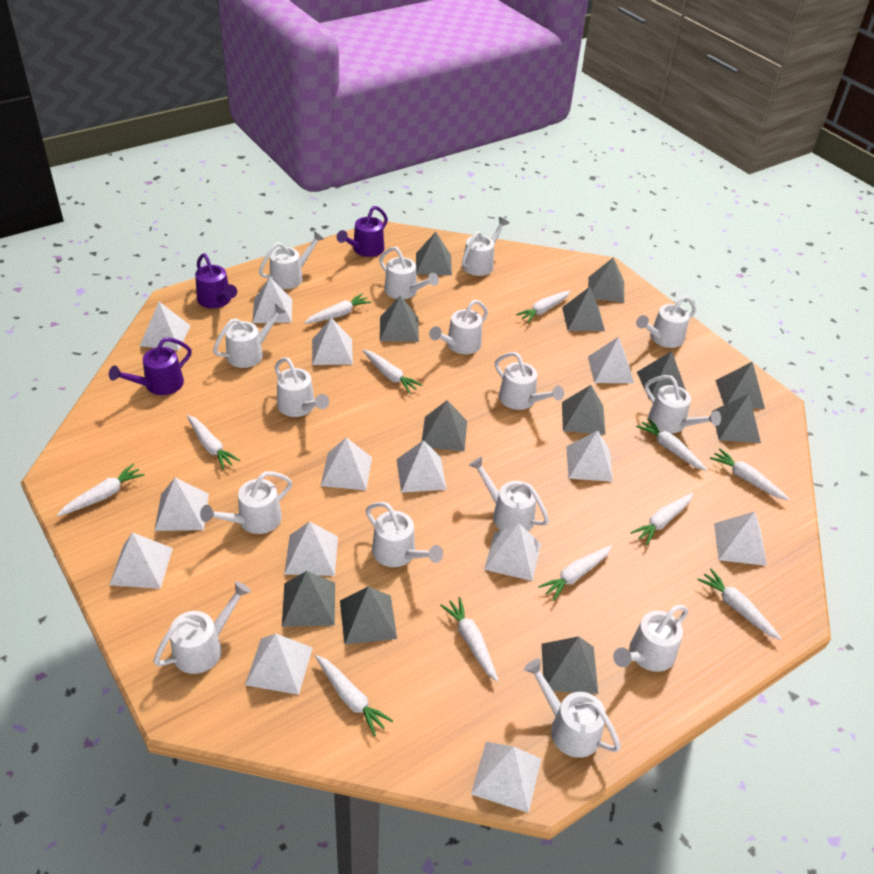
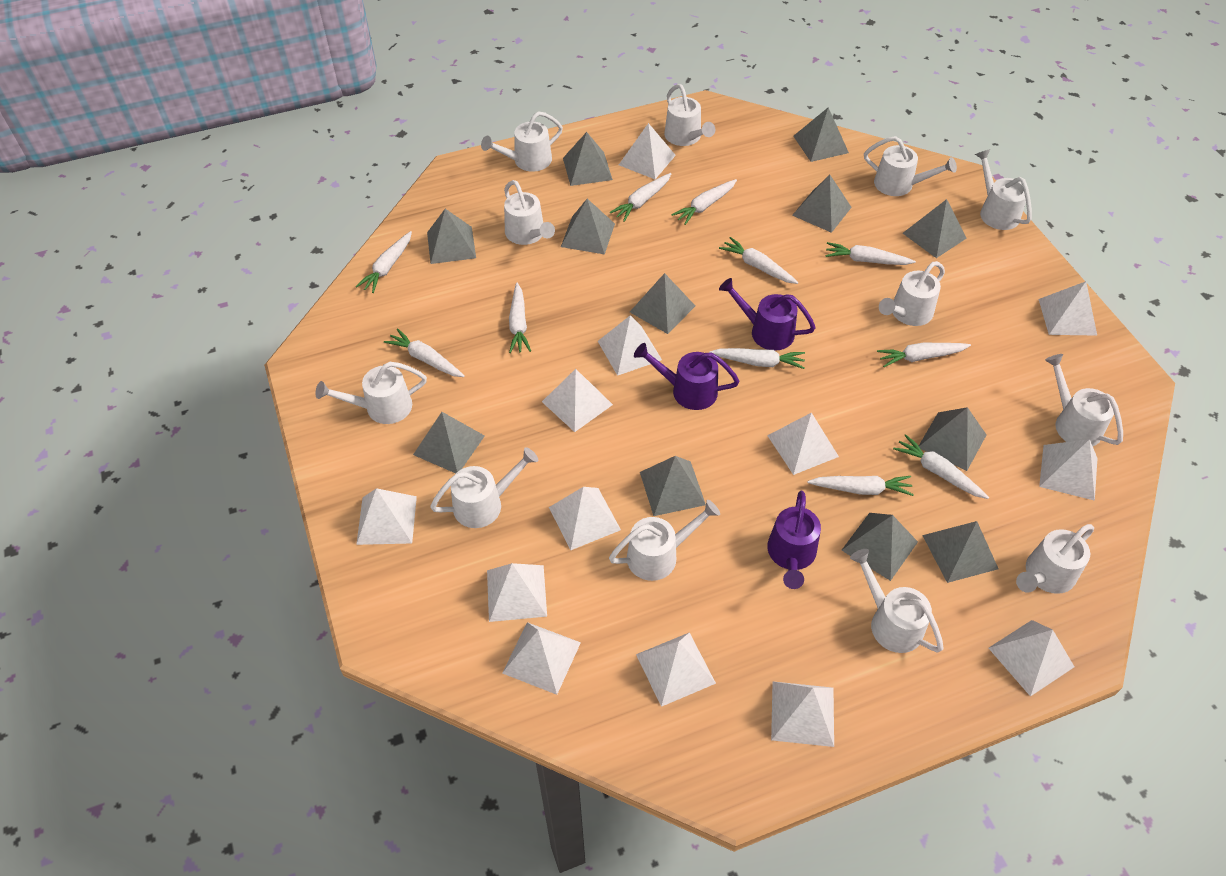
white carrot: [57,464,145,516] [187,415,240,470] [304,294,371,324] [315,655,393,737] [362,350,423,394] [440,597,499,682] [516,290,570,323] [538,546,612,601] [631,493,693,545] [636,418,707,471] [697,569,782,640] [710,448,789,501] = 12 -> [356,231,412,293] [384,328,465,377] [509,283,531,353] [610,173,671,222] [671,179,737,225] [709,348,805,369] [719,237,798,284] [807,476,914,496] [825,242,916,265] [877,343,971,367] [893,434,989,499] = 11
white pyramid: [110,532,173,589] [140,302,191,350] [154,478,209,531] [245,634,313,695] [252,277,292,323] [284,521,338,576] [312,318,353,365] [321,438,372,490] [397,440,447,493] [471,742,541,813] [484,523,541,581] [566,430,613,482] [588,337,634,383] [714,511,767,566] = 14 -> [356,488,417,545] [487,563,547,622] [502,622,581,695] [542,369,613,432] [549,487,621,550] [598,315,662,376] [619,123,676,179] [636,632,716,707] [767,412,839,475] [771,682,834,747] [989,620,1074,697] [1039,281,1097,336] [1039,439,1098,501] = 13
white watering can: [154,581,251,674] [200,471,293,534] [213,303,287,368] [259,231,324,289] [275,357,329,417] [366,502,443,567] [379,247,439,299] [429,300,488,354] [462,217,509,276] [469,456,549,531] [495,352,564,410] [524,659,621,758] [613,605,688,672] [636,295,696,348] [645,375,721,433] = 15 -> [315,362,427,424] [430,447,538,528] [481,111,563,172] [504,180,555,245] [609,500,720,581] [664,84,715,146] [850,549,943,653] [864,136,957,196] [879,261,945,326] [975,149,1032,230] [1016,524,1094,594] [1045,354,1123,446] = 12

